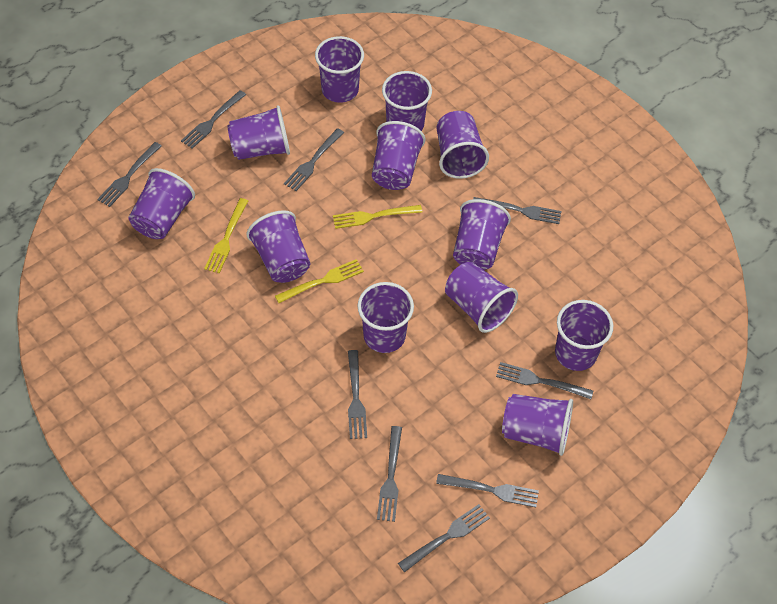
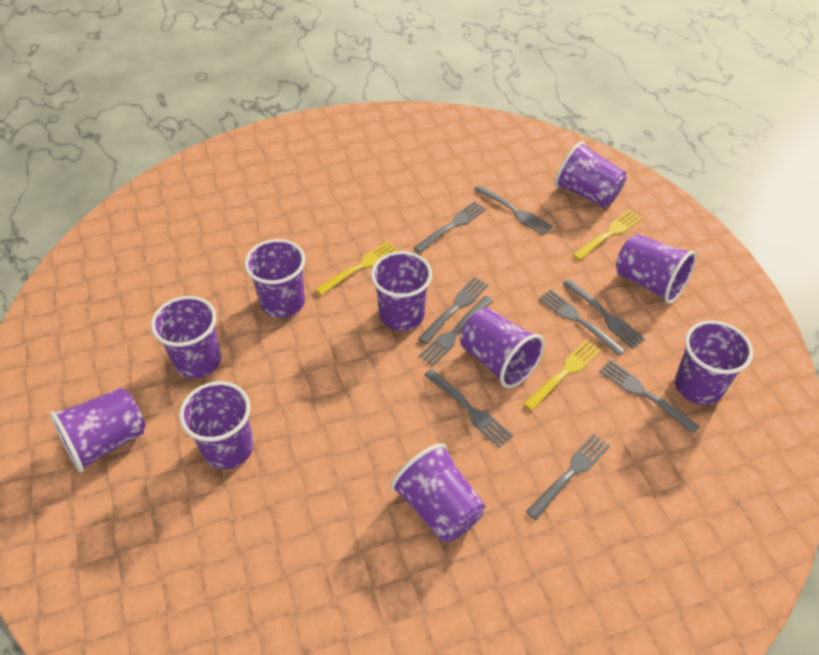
purple cup: [128,168,195,239] [227,105,290,160] [246,210,310,283] [315,36,364,103] [358,282,414,353] [372,121,425,190] [382,71,432,131] [437,111,489,179] [445,262,518,333] [453,199,511,270] [502,394,573,456] [555,300,613,371] = 12 -> [49,388,145,472] [151,296,221,379] [179,381,254,469] [244,239,305,318] [371,251,432,331] [390,443,485,542] [460,308,545,388] [555,141,627,208] [616,234,697,304] [675,321,753,405] = 10

